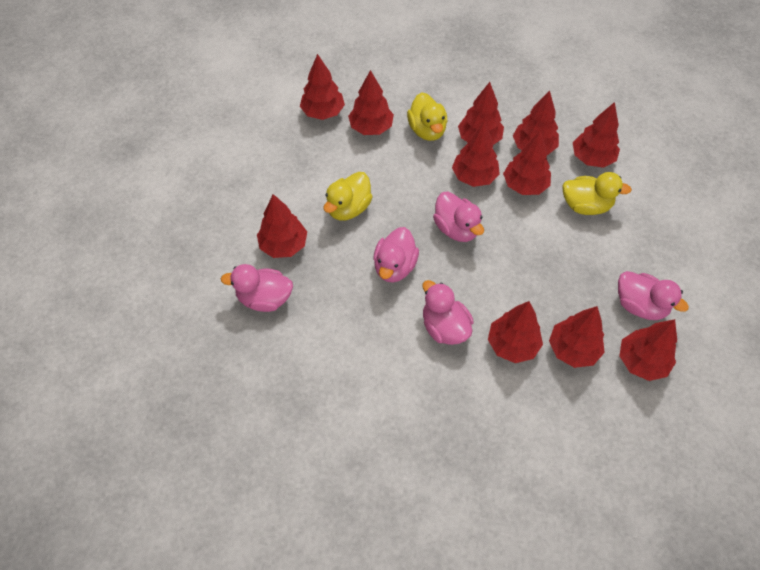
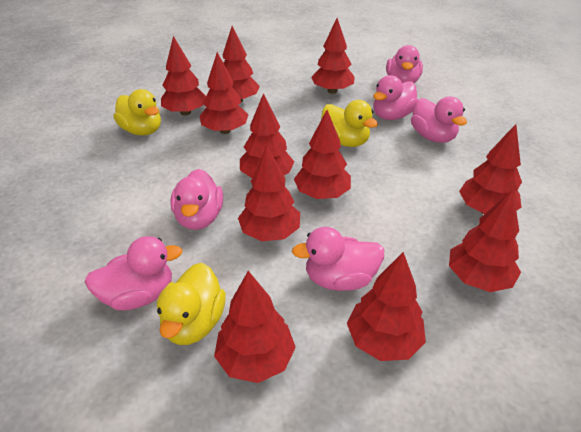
pink duck: [221,264,293,312] [373,227,419,282] [423,280,474,345] [433,192,484,242] [618,271,689,320] = 5 -> [85,236,182,310] [170,169,223,230] [292,227,384,291] [373,75,418,120] [386,45,423,83] [411,96,467,143] = 6

